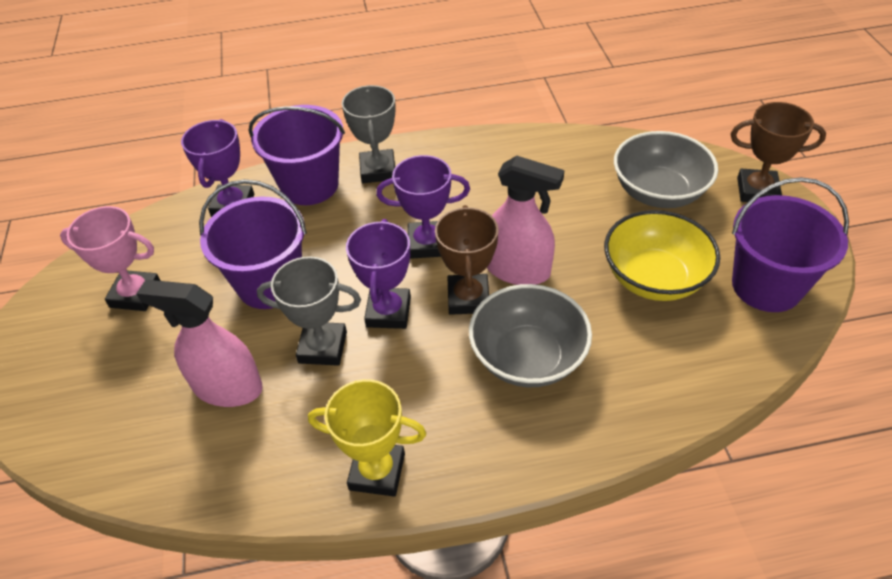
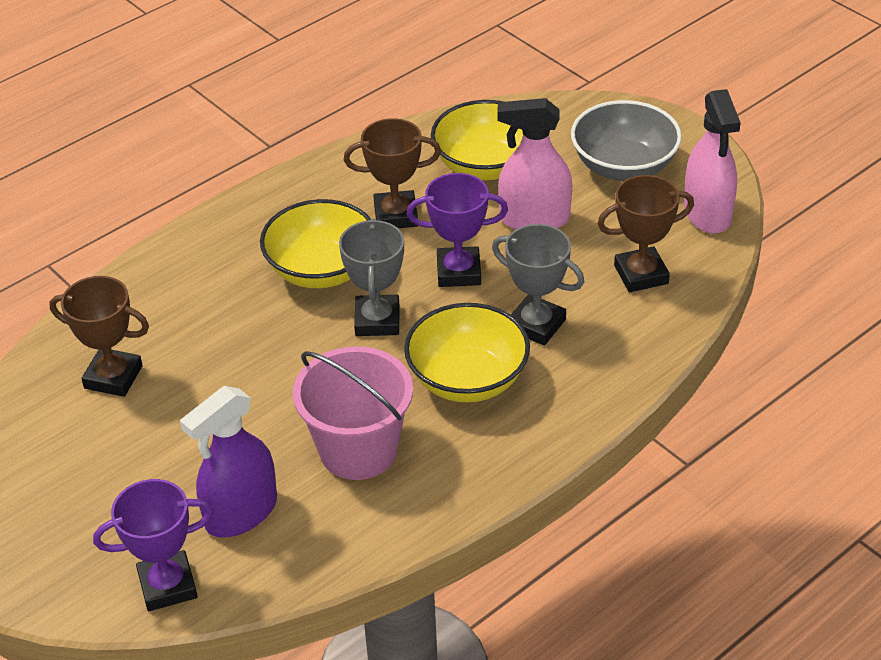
brown trophy: [435,205,499,315] [731,102,826,202] = 2 -> [49,276,149,397] [344,118,441,228] [598,175,694,292] = 3
grey bowl: [469,284,592,387] [614,131,718,208] = 2 -> [571,100,682,181] = 1
pink bucket: none = 0 -> [293,346,413,480] = 1
pink trophy: [60,206,161,311] = 1 -> none = 0
purple bucket: [199,179,307,309] [249,105,345,205] [732,177,849,312] = 3 -> none = 0
purple spray bottle: none = 0 -> [180,386,277,537] = 1
purple trophy: [181,119,254,217] [346,219,411,329] [376,155,470,259] = 3 -> [93,479,214,611] [407,173,508,287] = 2
yellow bowl: [604,210,720,301] = 1 -> [260,199,371,288] [404,303,530,402] [431,100,523,180] = 3
yellow trophy: [308,379,426,497] = 1 -> none = 0

